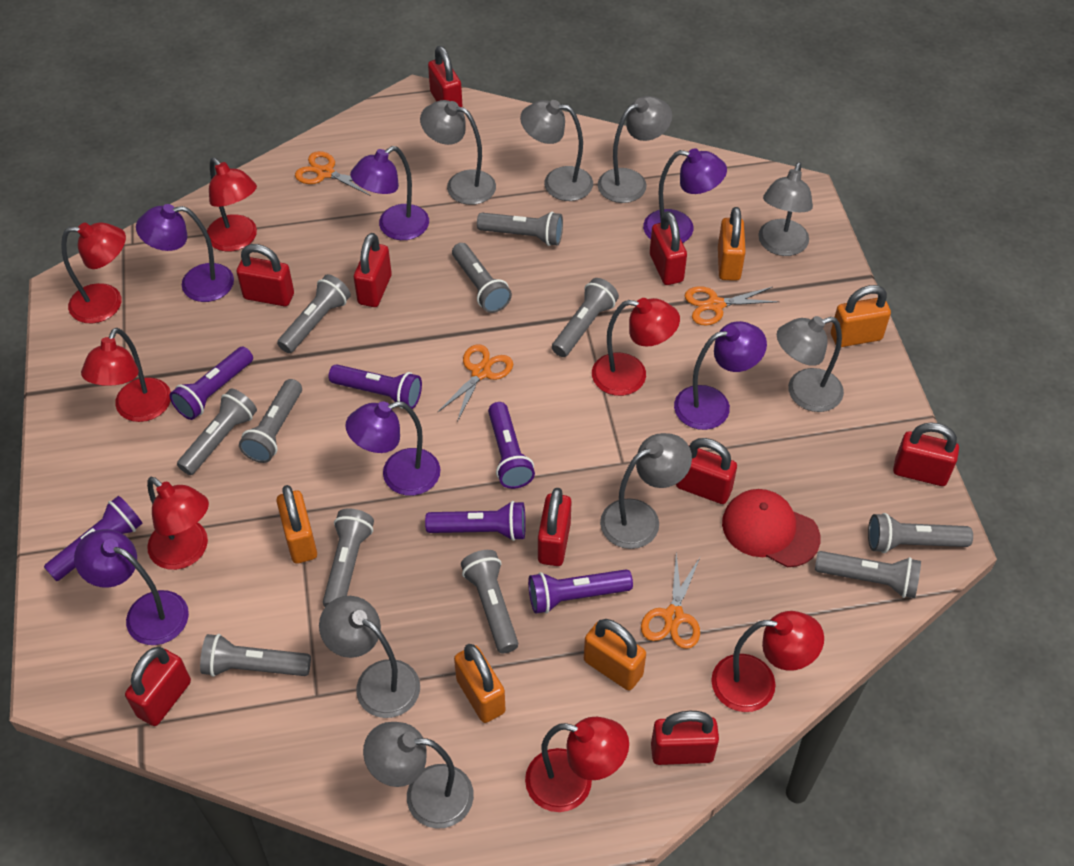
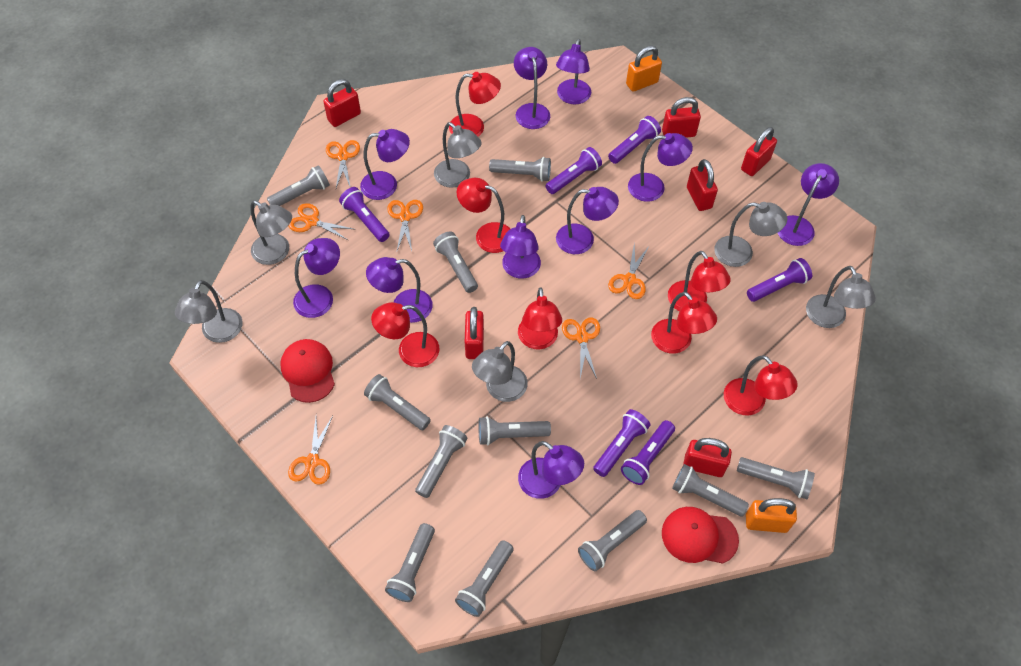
grey lamp: [319,596,420,718] [363,722,474,829] [420,100,496,205] [520,100,593,201] [597,96,672,203] [600,433,692,549] [758,162,813,256] [777,316,844,412] = 8 -> [175,280,243,343] [250,201,292,265] [434,122,482,188] [472,341,528,402] [714,202,787,267] [806,266,876,328] = 6
orange padlock: [277,485,317,564] [454,644,506,723] [584,619,646,691] [718,207,746,281] [831,285,891,347] = 5 -> [626,46,662,92] [746,498,797,533] = 2
orange scissors: [295,151,371,196] [437,344,513,422] [641,553,700,649] [685,286,780,326] = 4 -> [288,203,356,241] [288,416,333,485] [326,140,360,188] [387,200,423,253] [562,318,600,379] [608,242,650,299] = 6
purple lamp: [74,529,189,645] [136,204,234,302] [346,401,440,496] [350,146,429,240] [643,148,727,243] [674,321,767,430] = 6 -> [293,238,340,318] [360,129,410,200] [366,257,433,323] [500,215,541,279] [514,47,550,129] [518,441,584,499] [556,39,591,104] [556,187,619,254] [628,133,693,202] [778,163,839,246] = 10
red cap: [722,489,821,567] = 1 -> [280,339,335,403] [662,507,739,564] = 2
red padlock: [125,647,191,726] [237,244,294,306] [354,233,392,307] [428,46,463,107] [538,488,571,566] [650,211,687,285] [651,711,719,765] [676,438,737,504] [893,422,959,486] = 9 -> [323,79,361,127] [465,307,484,359] [662,97,701,138] [683,438,732,477] [687,159,718,211] [741,127,777,176] = 6

